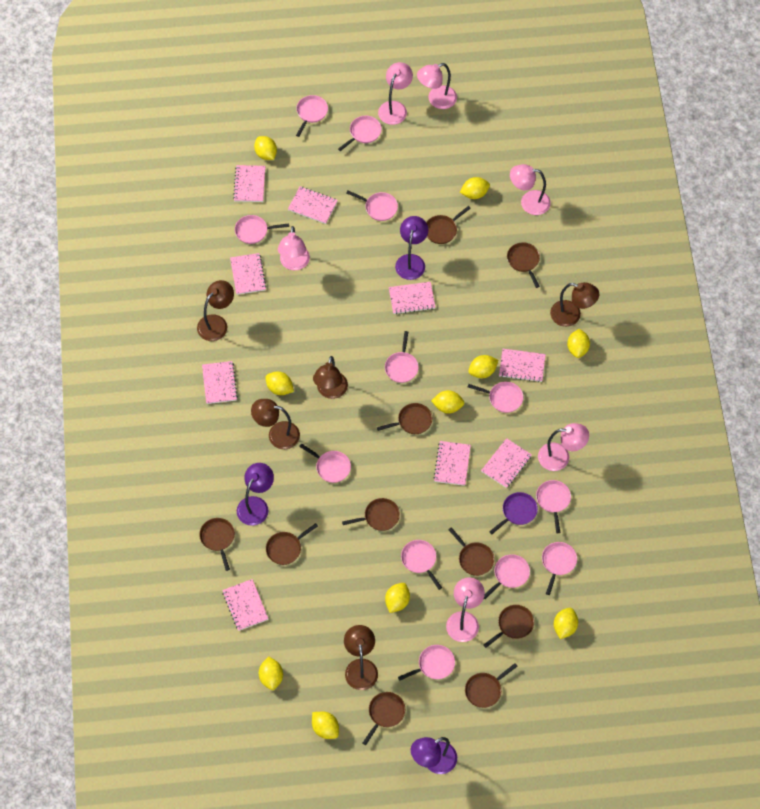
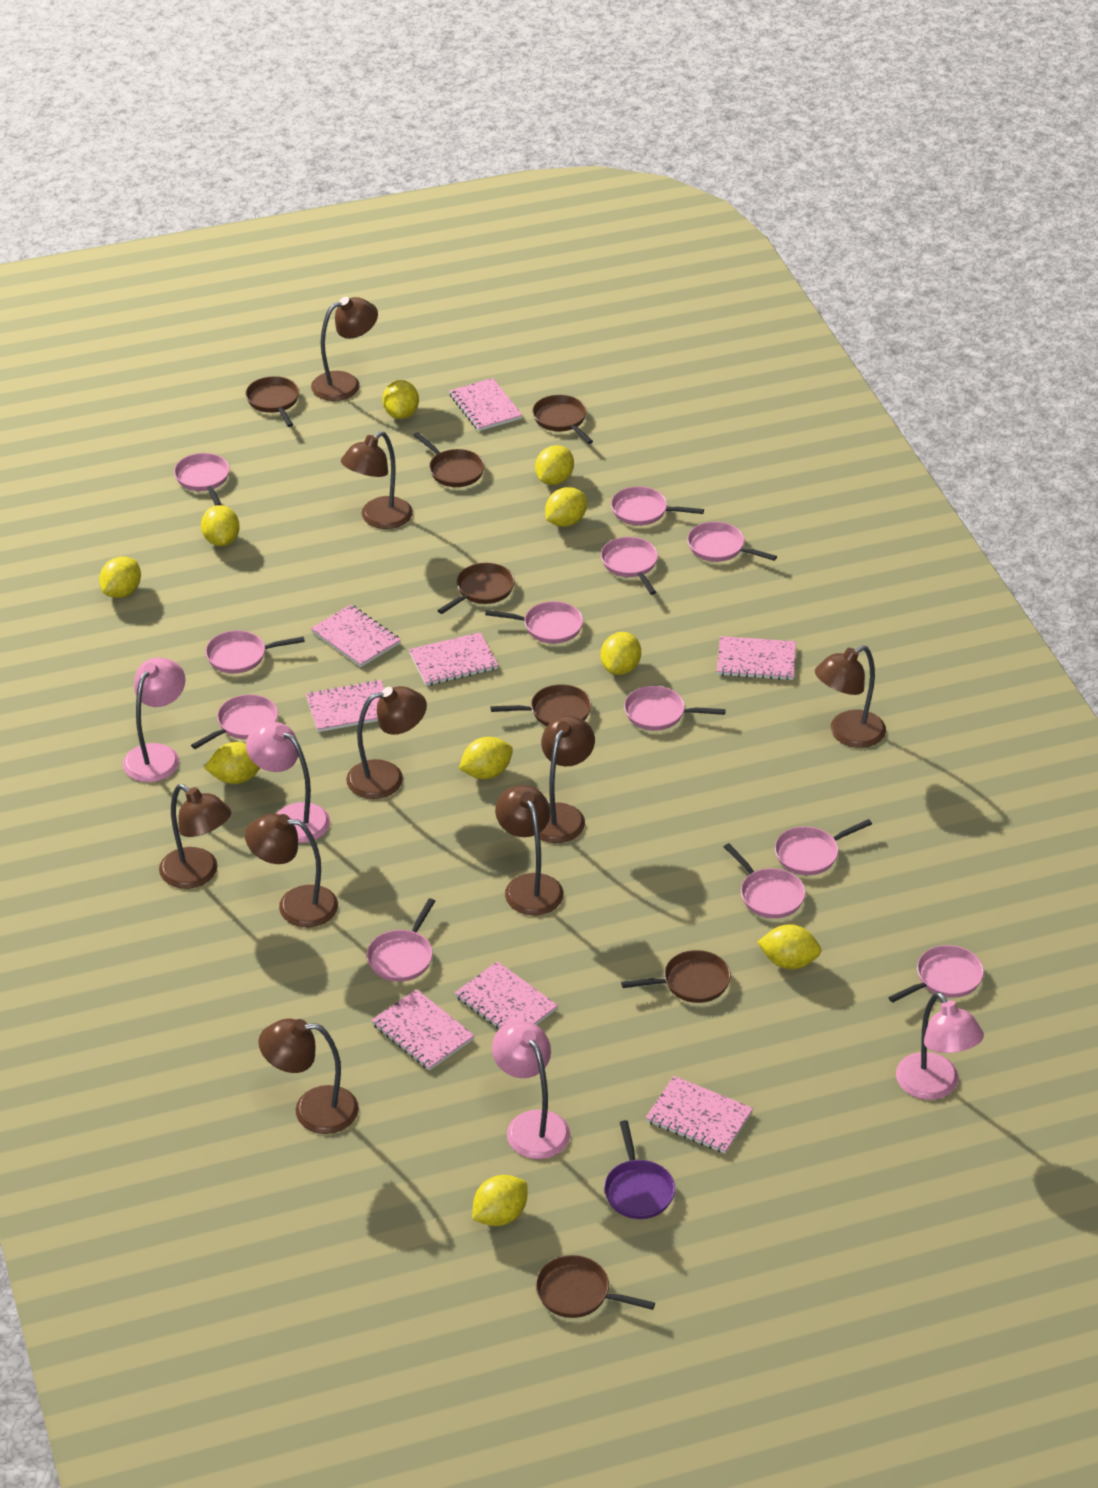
brown lamp: [197,280,234,341] [251,399,300,449] [313,356,348,399] [344,625,378,690] [550,282,599,327] = 5 -> [159,784,231,889] [245,814,338,927] [259,1019,359,1134] [311,297,378,401] [341,431,413,529] [346,686,427,799] [495,785,564,915] [540,716,595,843] [815,645,886,748] = 9
brown pan: [199,518,235,571] [266,523,318,565] [342,498,400,531] [363,692,405,745] [377,403,433,434] [426,206,471,244] [448,527,494,576] [465,663,518,708] [483,605,534,648] [507,242,540,288] = 10 -> [246,376,299,427] [413,432,485,487] [437,563,515,614] [491,684,592,726] [532,395,593,444] [536,1255,655,1318] [621,950,731,1003] = 7
pink lamp: [278,226,310,270] [378,62,413,125] [417,63,457,109] [446,577,485,642] [510,164,551,215] [538,423,589,471] = 6 -> [123,657,185,782] [246,722,330,843] [492,1021,570,1159] [896,992,984,1100] = 4
pink notebook: [202,361,238,404] [222,579,268,631] [230,253,267,295] [233,165,265,202] [288,186,338,224] [389,282,435,314] [434,441,471,486] [481,438,532,488] [499,349,546,382] = 9 -> [306,680,384,732] [311,604,401,667] [371,989,474,1071] [409,632,498,686] [449,378,522,431] [455,961,558,1029] [646,1076,753,1154] [717,636,796,680] = 8
purple lamp: [237,463,274,526] [395,216,428,280] [411,737,457,774] = 3 -> none = 0

